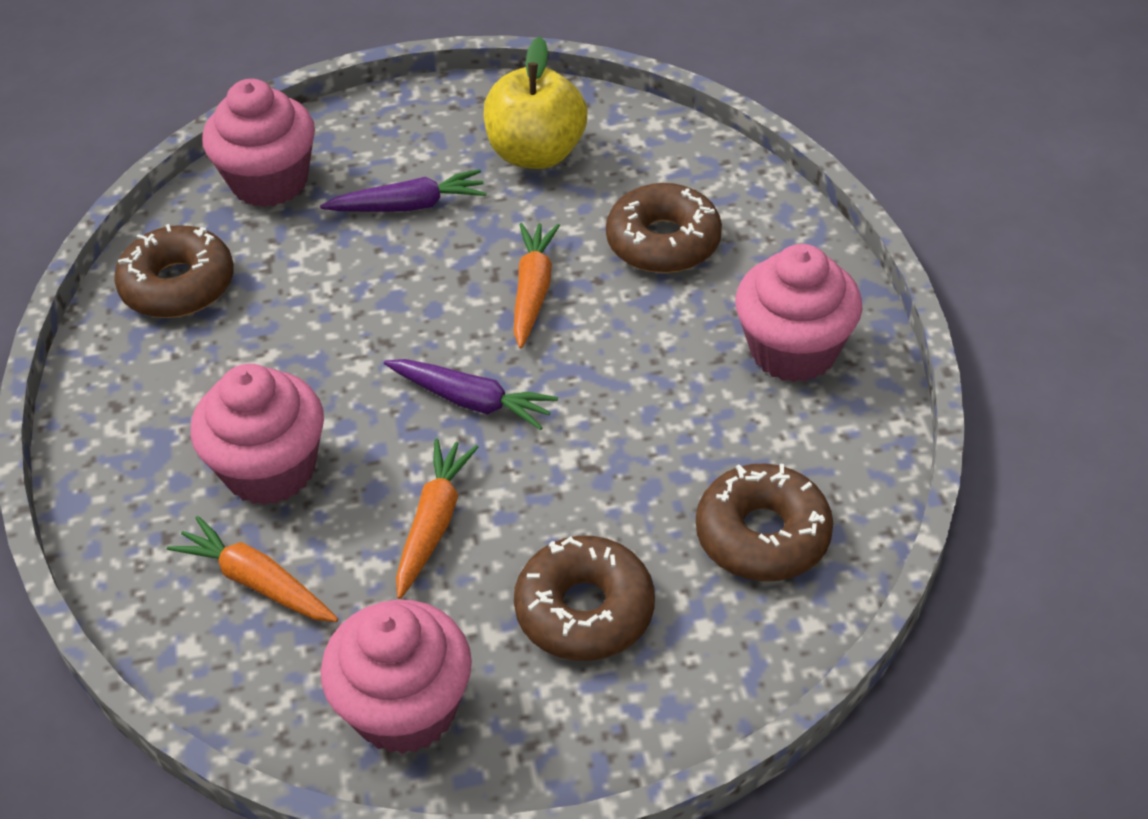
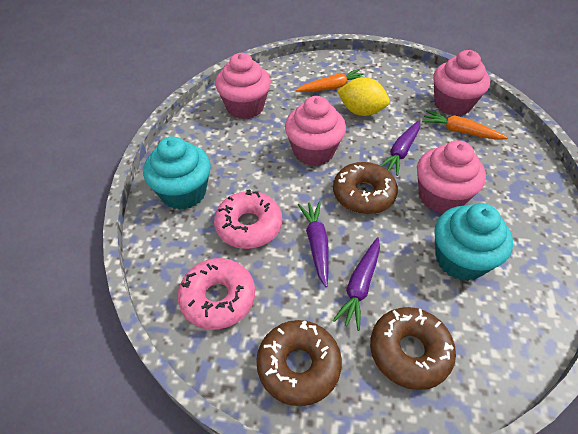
brown donut: [114,224,234,318] [514,536,655,661] [606,183,722,273] [696,463,833,581] = 4 -> [256,320,342,406] [333,162,398,214] [370,307,456,390] = 3
orange carrot: [167,516,338,622] [396,439,479,599] [514,223,560,349] = 3 -> [296,69,364,92] [422,110,508,140] = 2
pink donut: none = 0 -> [177,258,255,330] [214,190,282,249] = 2
purple carrot: [320,169,487,212] [384,359,558,430] = 2 -> [298,201,329,287] [333,237,380,331] [380,120,420,176] = 3
turquoise cupcake: none = 0 -> [143,136,211,210] [434,203,513,281] = 2
yellow apple: [483,37,588,169] = 1 -> none = 0
yellow lemon: none = 0 -> [337,77,390,116] = 1

